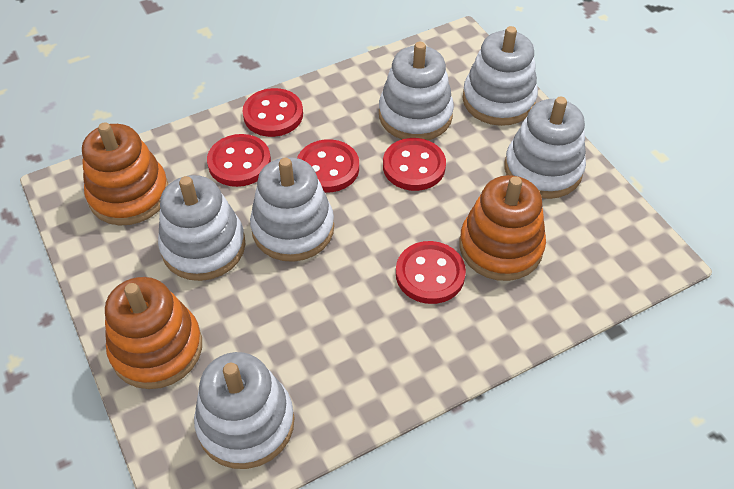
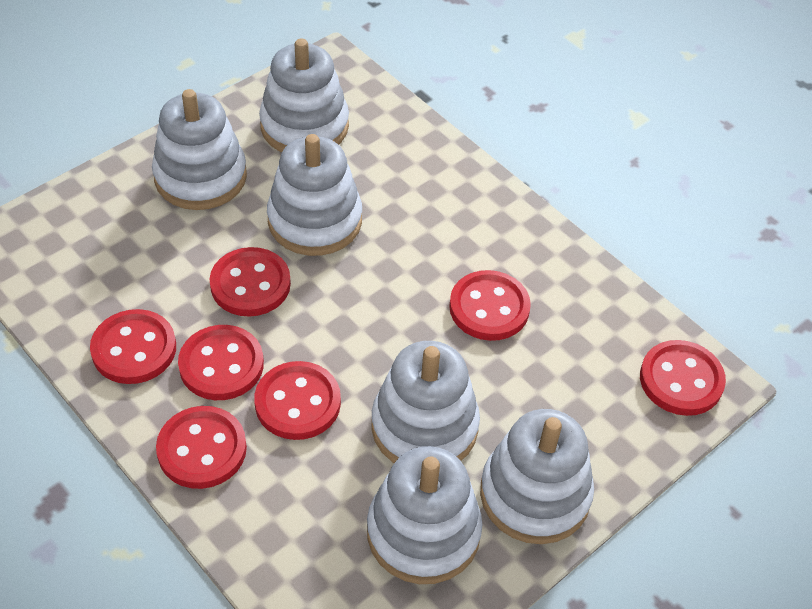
orange stacking toy: [82,122,168,225] [105,277,202,389] [459,175,546,281] = 3 -> none = 0
red button: [207,134,271,187] [243,88,303,137] [297,139,359,193] [383,138,446,191] [396,241,466,304] = 5 -> [90,309,176,384] [156,406,247,489] [178,325,264,400] [210,247,291,317] [254,361,341,440] [449,270,531,341] [640,340,726,416] = 7

